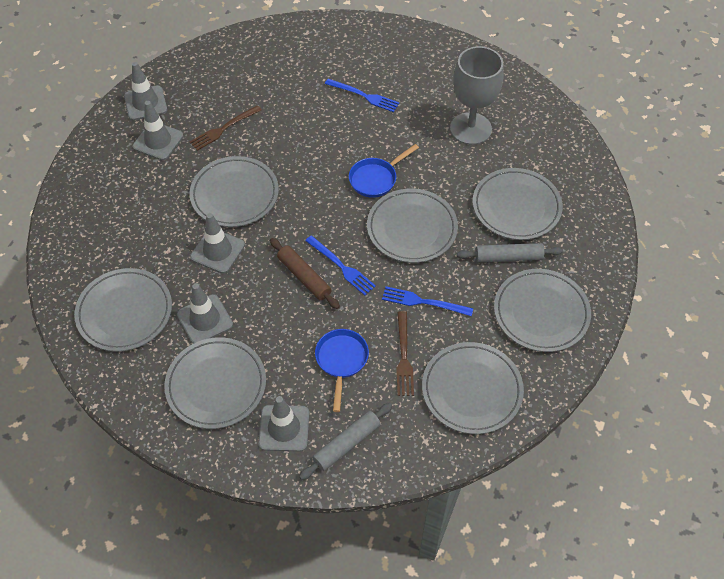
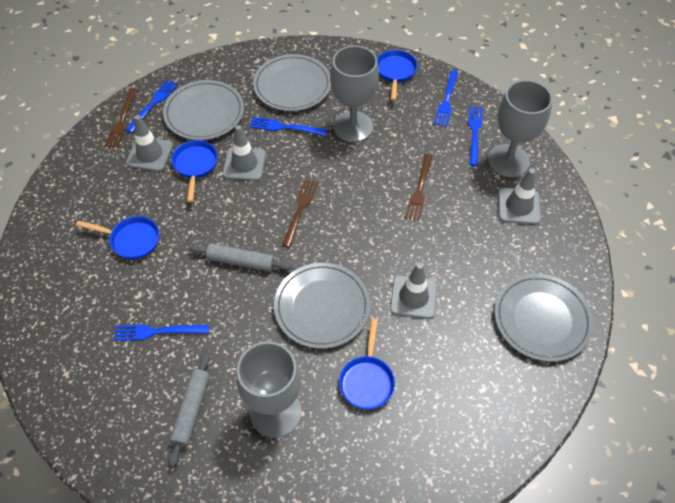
blue fork: [305,235,376,295] [325,79,399,112] [382,286,473,316] = 3 -> [114,324,209,341] [126,80,178,133] [250,117,327,136] [434,70,458,127] [468,106,482,166] = 5
blue pan: [315,329,369,412] [349,144,419,198] = 2 -> [76,216,159,259] [171,140,218,203] [339,319,395,410] [377,50,417,101] = 4
brown fork: [190,105,262,151] [396,311,414,396] = 2 -> [105,89,137,148] [282,179,318,248] [405,154,433,221] = 3
brown rolling pin: [270,238,340,309] = 1 -> none = 0
grey goblet: [450,46,504,145] = 1 -> [236,341,302,438] [330,46,379,142] [488,80,553,177] = 3
grey plate: [74,268,172,352] [164,337,266,429] [189,156,279,227] [367,189,458,263] [422,342,524,434] [473,168,563,240] [494,269,591,352] = 7 -> [163,80,244,140] [253,54,331,111] [274,263,370,349] [495,274,594,362] = 4
grey traffic cone: [124,62,167,120] [133,101,183,160] [177,283,233,344] [190,213,245,273] [259,396,309,452] = 5 -> [126,115,173,172] [223,125,266,181] [390,263,437,319] [498,169,541,225] = 4

